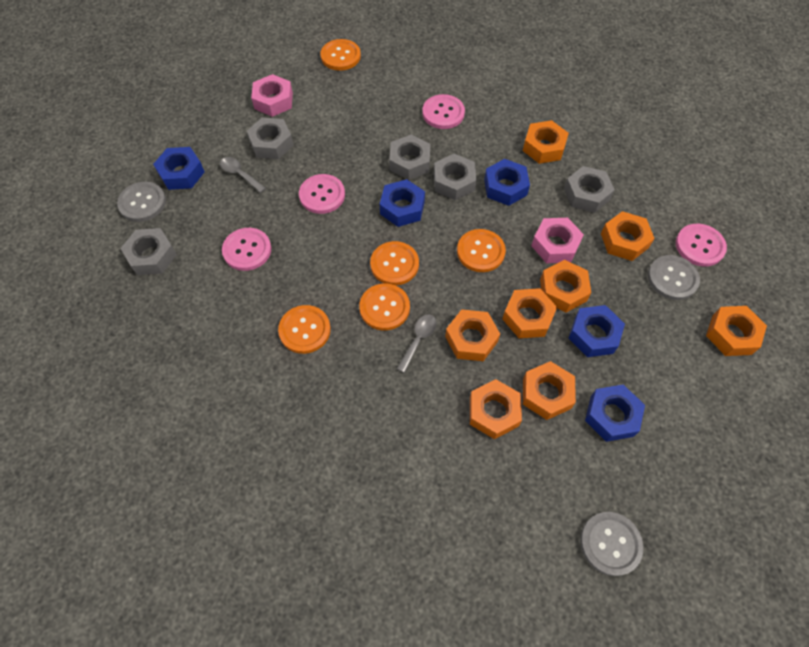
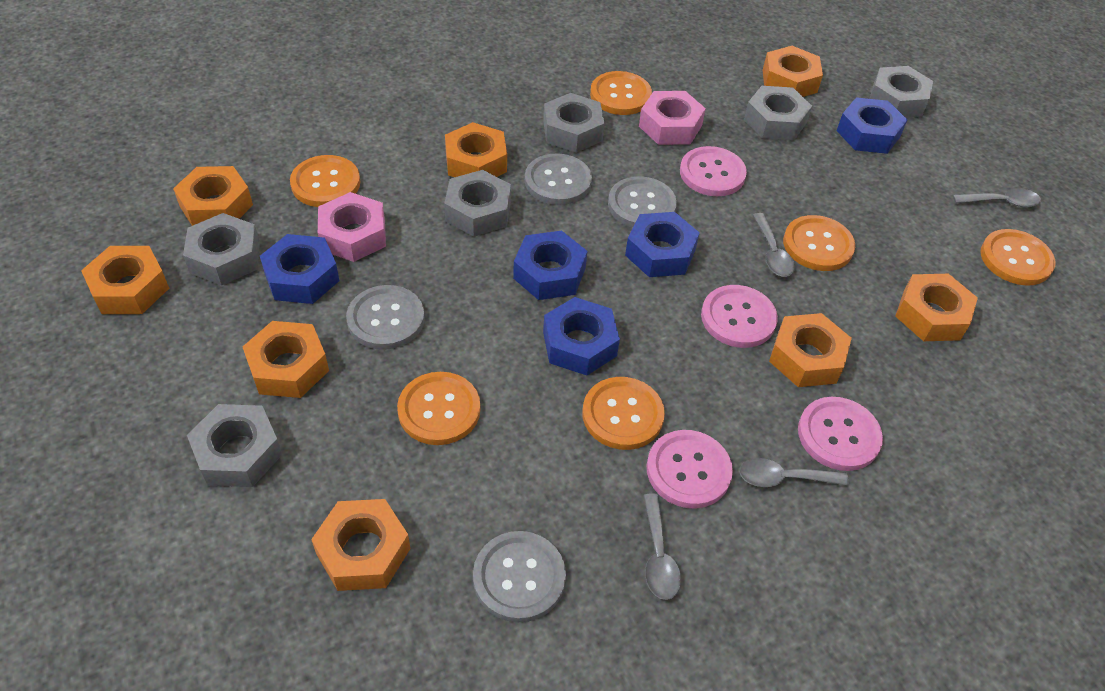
grey button: [117,182,166,222] [580,512,643,576] [648,255,700,300] = 3 -> [346,285,425,350] [473,531,566,622] [525,154,592,205] [608,176,677,228] = 4
grey nut: [120,228,177,275] [247,117,294,159] [389,134,431,180] [434,154,476,200] [564,166,615,213] = 5 -> [183,213,260,285] [187,404,283,487] [444,170,511,237] [543,93,605,153] [744,86,812,140] [870,66,933,118] = 6
grey spoon: [220,157,266,193] [397,314,437,373] = 2 -> [643,494,681,600] [739,458,849,487] [753,213,795,277] [953,188,1041,207] = 4
orange button: [278,305,331,354] [320,39,361,71] [359,283,410,331] [370,241,419,285] [457,229,506,272] = 5 -> [290,155,360,207] [397,372,480,445] [582,377,665,450] [590,71,652,115] [783,215,855,271] [980,229,1055,286] = 6

